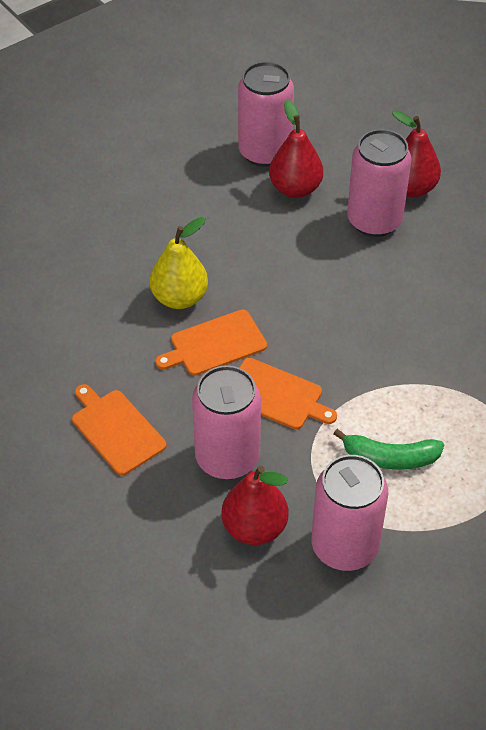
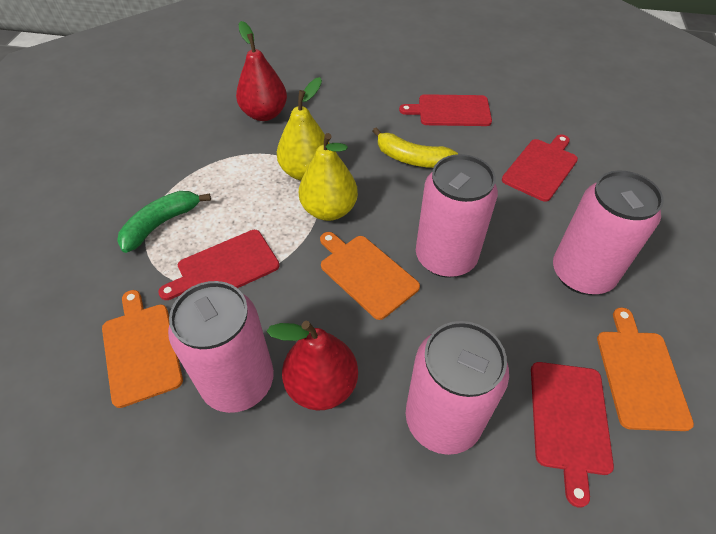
red cutting board: none = 0 -> [158,230,280,300] [399,94,492,126] [502,134,578,202] [531,362,614,508] = 4
red pear: [221,466,288,545] [269,100,323,198] [392,110,441,197] = 3 -> [236,21,287,121] [266,321,358,410] = 2
yellow banana: none = 0 -> [373,127,458,168] = 1
yellow pear: [150,217,208,309] = 1 -> [277,77,330,181] [299,133,358,221] = 2

